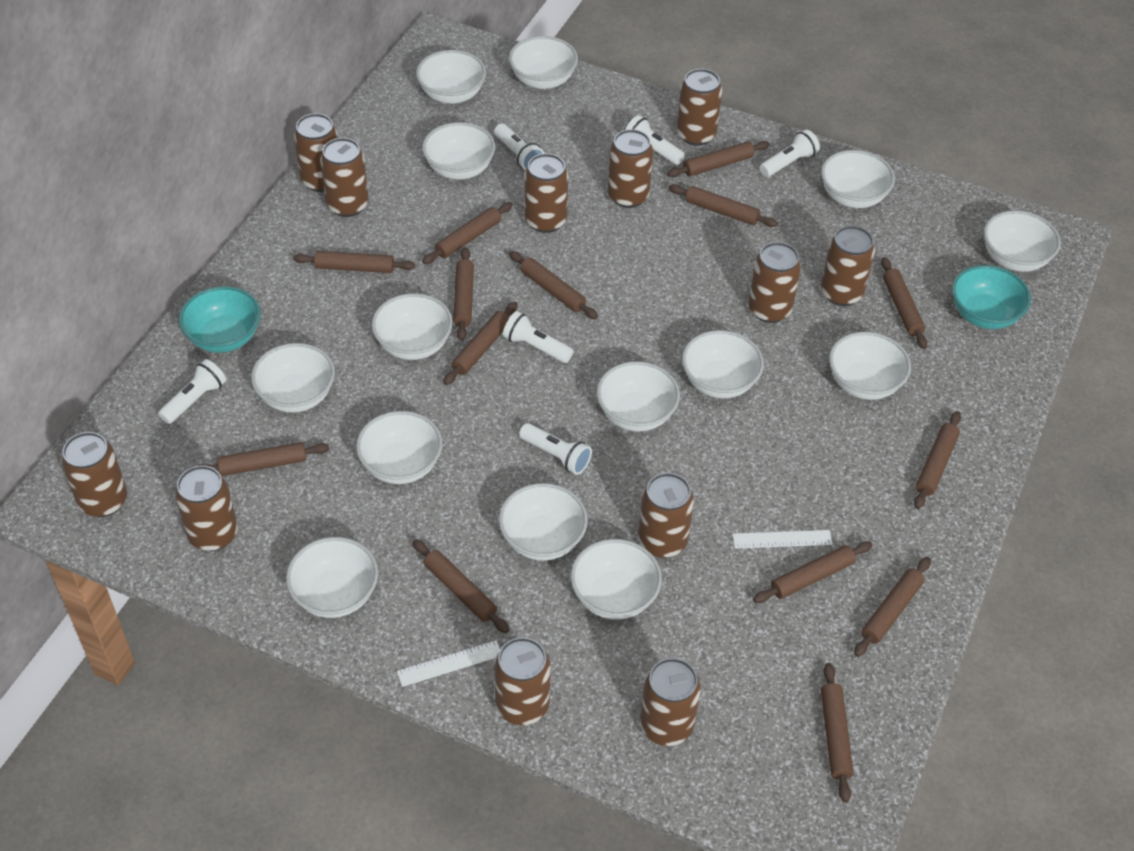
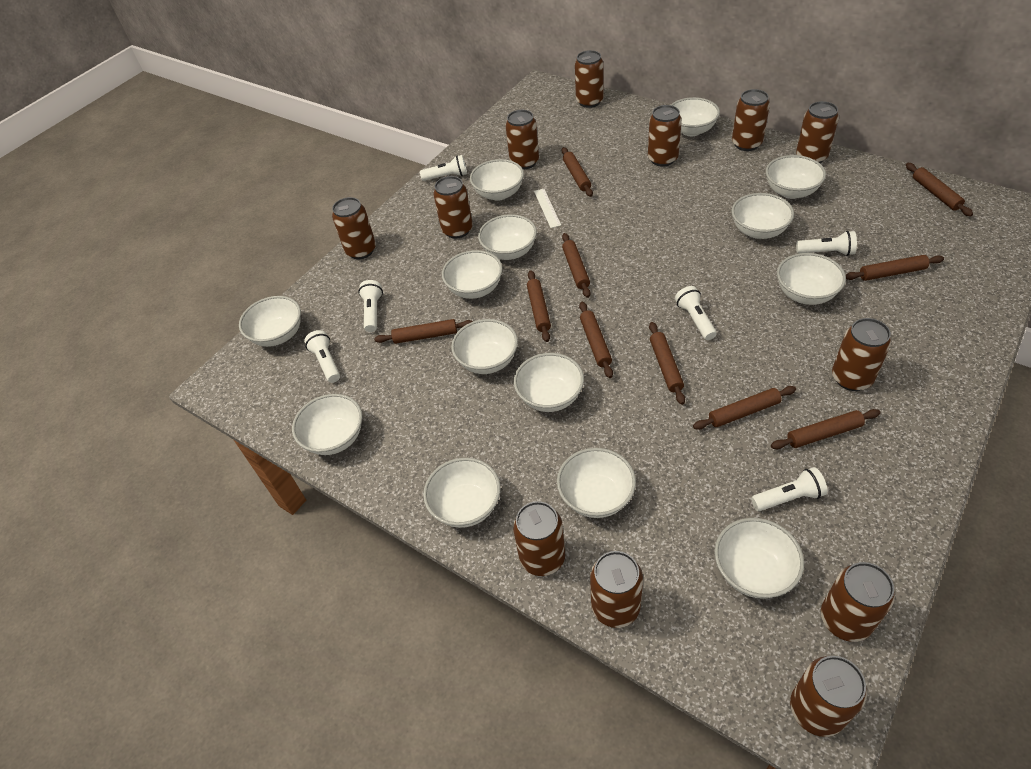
brown rolling pin: [198,442,330,476] [293,251,415,273] [413,539,509,633] [422,202,513,264] [443,302,518,385] [453,247,474,341] [509,251,598,319] [667,141,770,177] [668,184,778,227] [753,541,872,603] [821,663,854,803] [854,557,931,657] [881,257,927,349] [914,411,961,509] = 14 -> [374,319,473,344] [527,270,551,342] [562,147,593,197] [562,233,591,298] [579,302,613,378] [649,322,685,405] [693,386,796,430] [771,409,881,449] [846,255,944,281] [906,163,973,217] = 10
turquoise bowl: [179,286,261,353] [952,265,1031,329] = 2 -> none = 0
white ruler: [397,640,500,687] [733,530,832,549] = 2 -> [534,189,561,228] = 1

